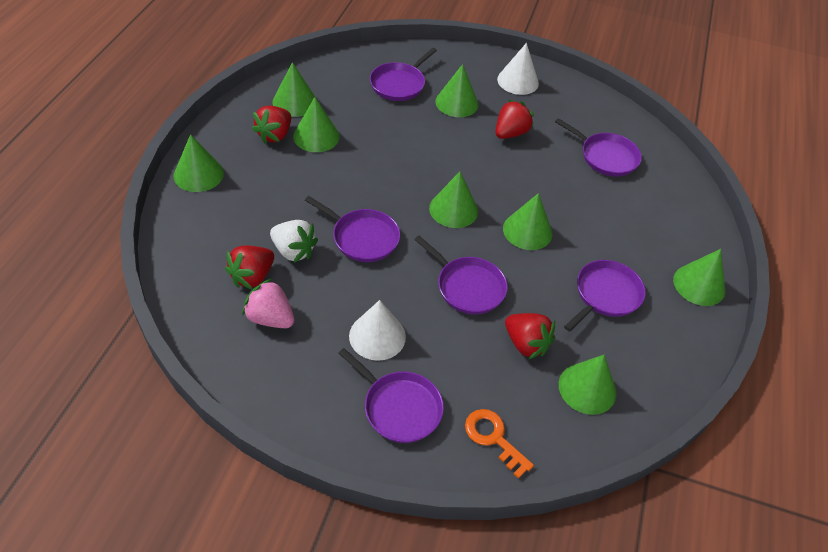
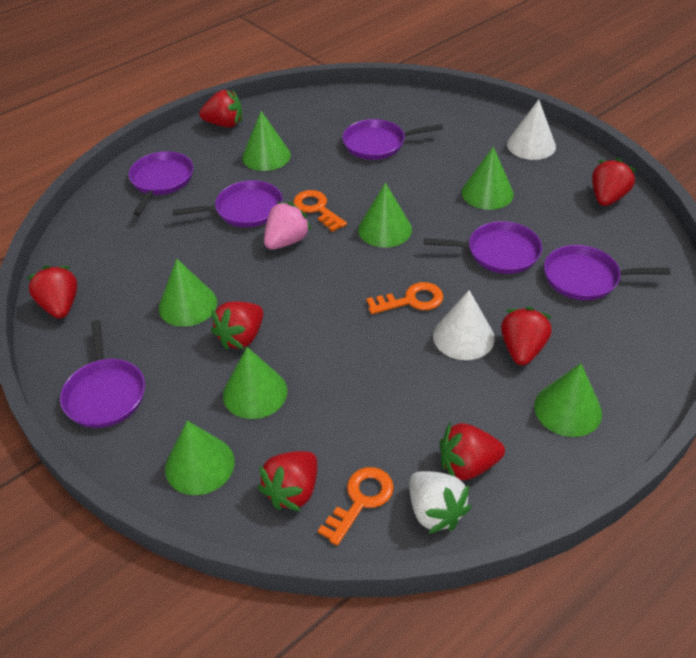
green cone: [174,134,224,192] [272,62,315,117] [293,97,340,152] [429,172,478,228] [435,64,478,117] [503,193,553,250] [559,355,616,415] [673,249,725,306] = 8 -> [159,259,217,327] [165,421,234,495] [223,347,287,419] [242,111,291,171] [358,183,412,248] [462,147,514,210] [534,363,602,437] = 7
orange key: [465,409,534,479] = 1 -> [293,190,347,232] [318,467,394,546] [366,282,443,314] = 3
red strawberry: [225,245,274,290] [252,105,291,144] [495,100,534,139] [505,313,555,360] = 4 -> [27,265,77,319] [199,90,242,127] [211,302,263,350] [258,451,317,511] [440,423,505,480] [501,307,552,365] [592,158,636,206] = 7

